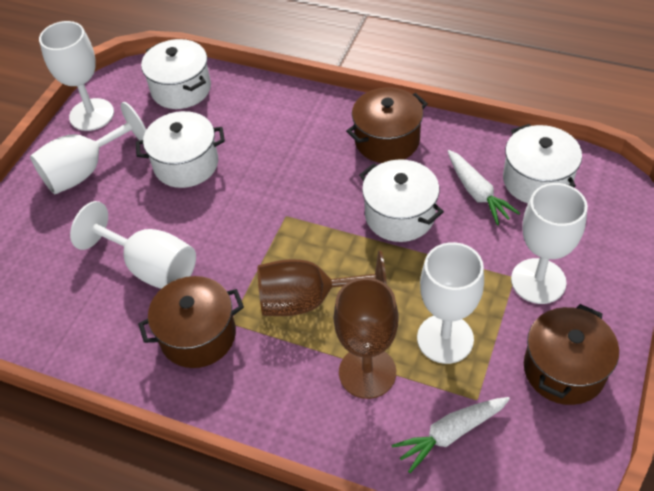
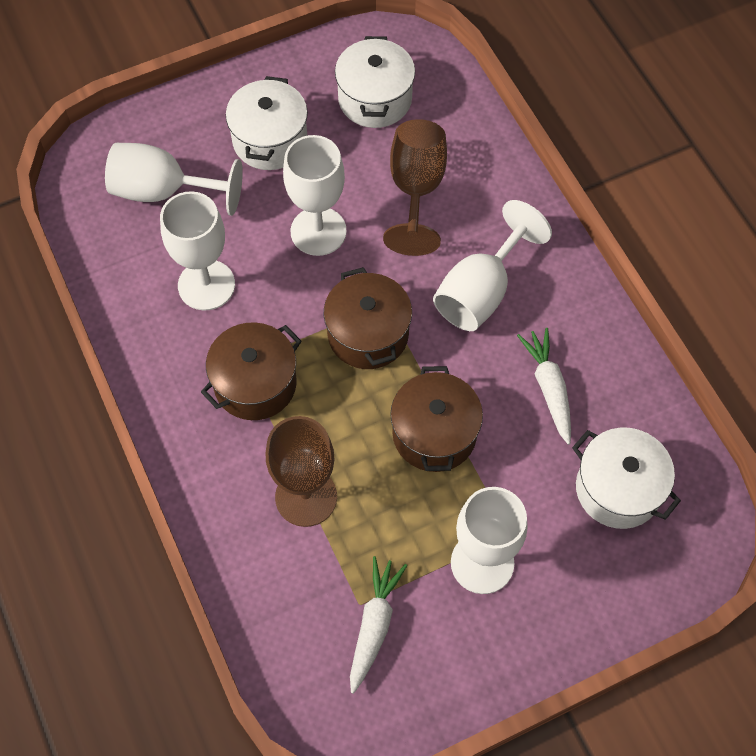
white pot: [136,111,225,188] [141,39,211,109] [359,159,444,242] [503,124,582,203] = 4 -> [226,76,308,170] [335,36,415,128] [572,427,681,529] = 3

